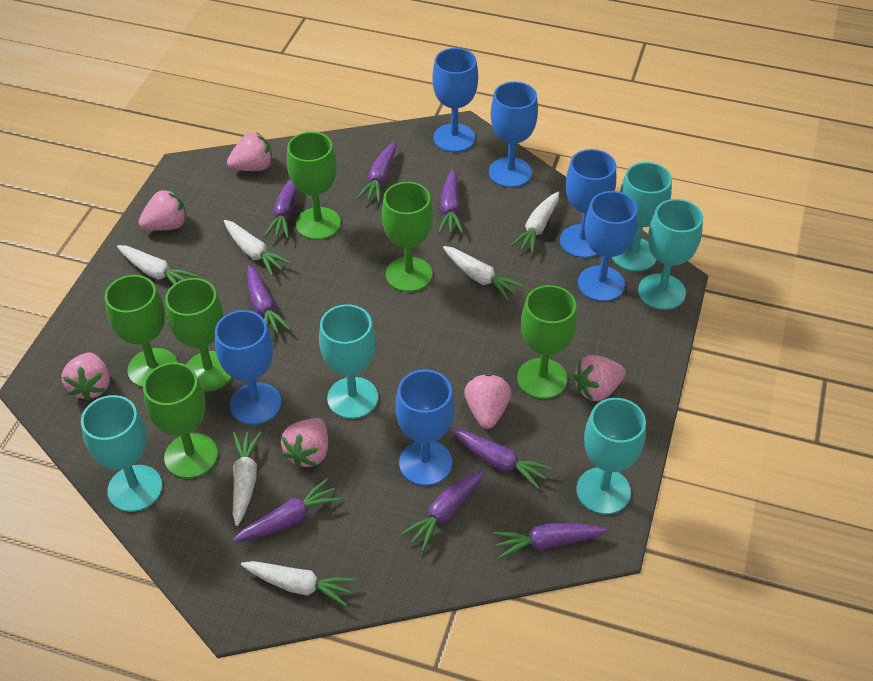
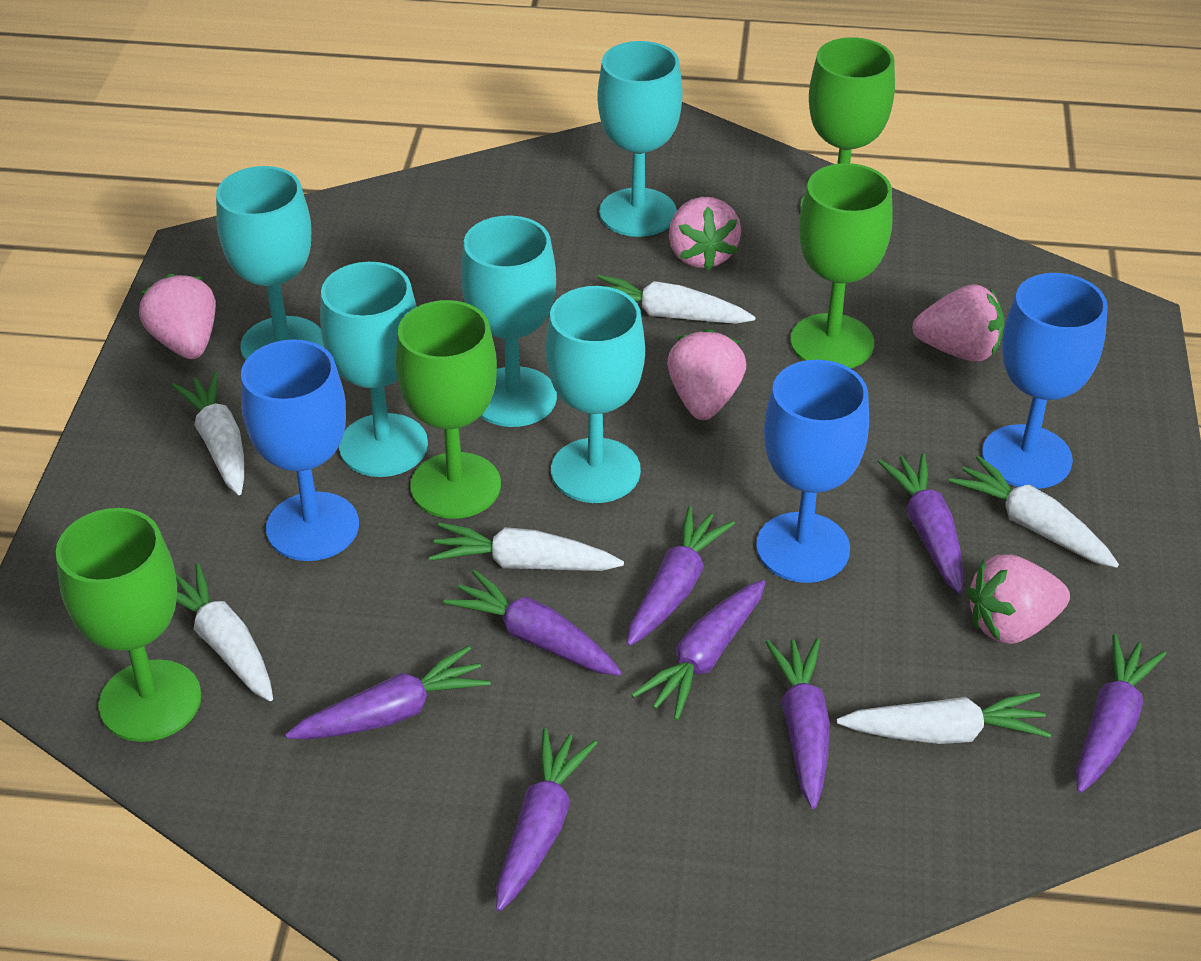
blue goblet: [215,310,281,425] [395,370,454,486] [432,48,478,152] [489,81,538,188] [560,149,616,258] [578,191,638,302] = 6 -> [241,339,359,561] [756,360,869,583] [982,273,1108,489] = 3
green goblet: [105,275,178,388] [143,362,218,478] [165,278,232,392] [287,132,341,240] [382,182,433,292] [517,285,577,399] = 6 -> [56,508,202,742] [396,300,501,519] [790,163,893,368] [800,37,895,210] = 4
pink strawberry: [62,353,110,401] [138,189,186,231] [227,132,272,171] [281,418,328,468] [464,374,511,429] [573,355,626,401] = 6 -> [139,274,216,359] [667,329,746,420] [669,197,741,271] [912,284,1005,362] [967,554,1070,644] = 5

